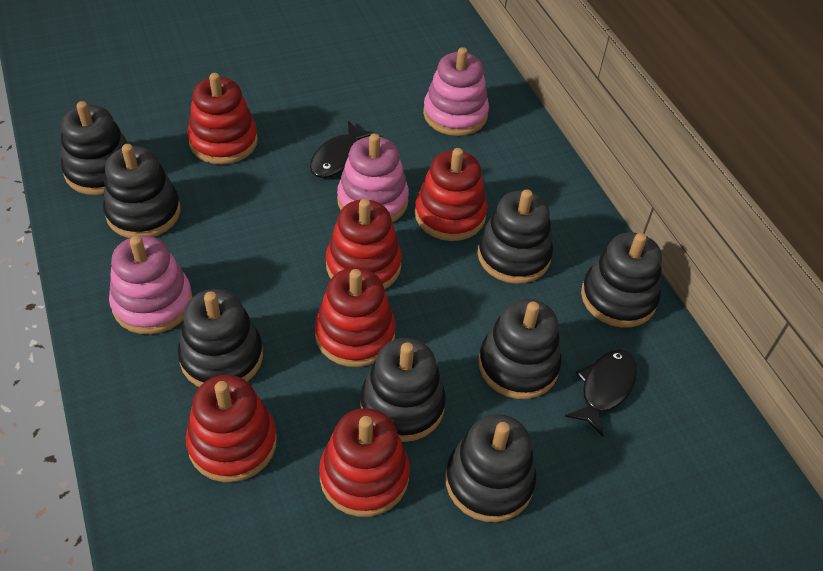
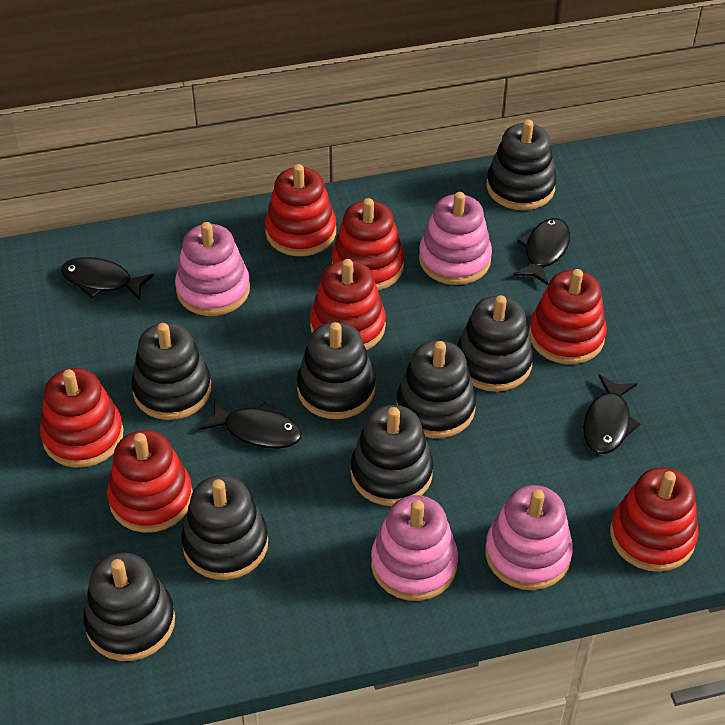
black fish: [310,121,376,178] [565,350,637,437] = 2 -> [61,257,154,301] [199,399,302,449] [514,218,570,285] [583,374,641,454] = 4
pink stacking toy: [109,235,192,334] [337,133,409,222] [423,47,489,136] = 3 -> [175,222,250,316] [371,495,458,601] [419,192,492,285] [485,485,573,590] = 4
red stacking toy: [186,375,277,482] [187,73,258,165] [315,267,396,367] [319,408,410,517] [326,199,402,289] [415,148,487,241] = 6 -> [40,368,124,468] [107,430,193,533] [265,164,336,256] [310,259,386,350] [331,198,404,291] [529,269,607,364] [610,467,698,572] = 7

